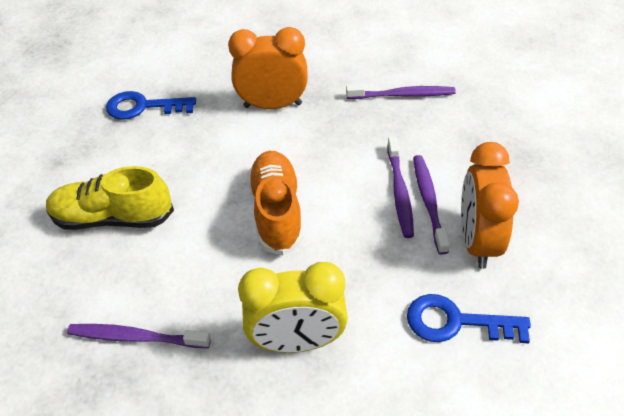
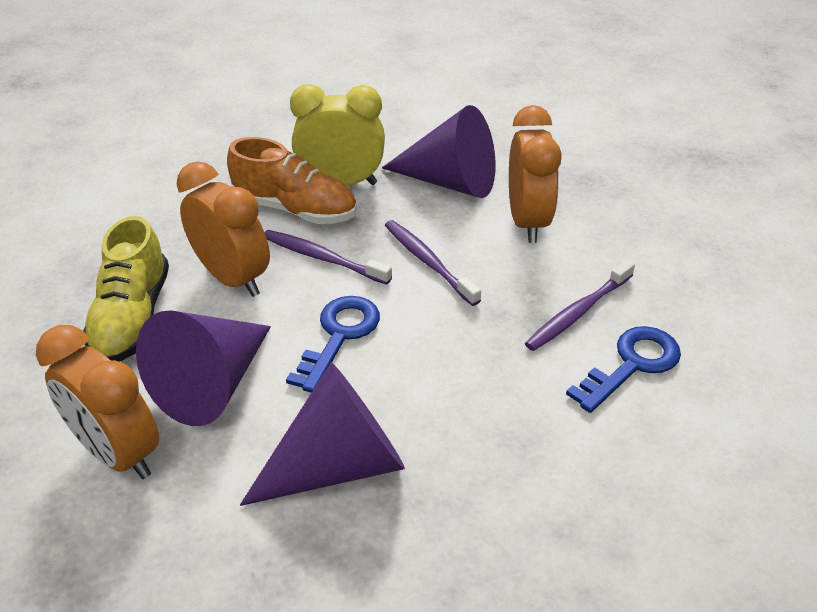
orange clock: [228,27,308,109] [461,142,519,269] = 2 -> [36,325,159,479] [177,161,270,297] [509,105,562,243] = 3
purple cone: none = 0 -> [136,310,271,426] [240,363,405,506] [382,105,496,198] = 3
purple toothbrush: [67,324,211,348] [346,85,456,99] [387,137,414,238] [413,155,450,255] = 4 -> [265,230,392,285] [385,220,481,306] [525,260,635,351] = 3

